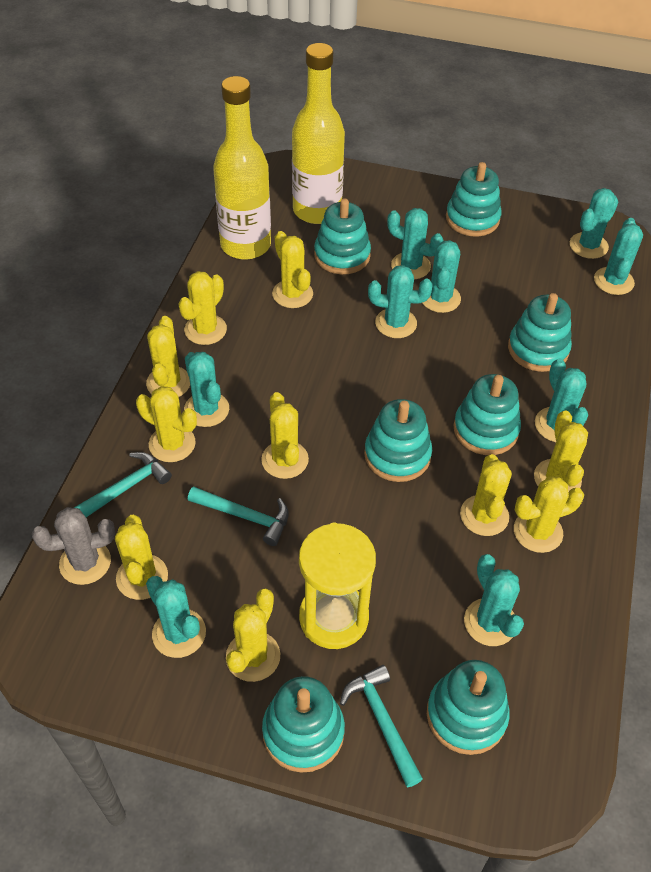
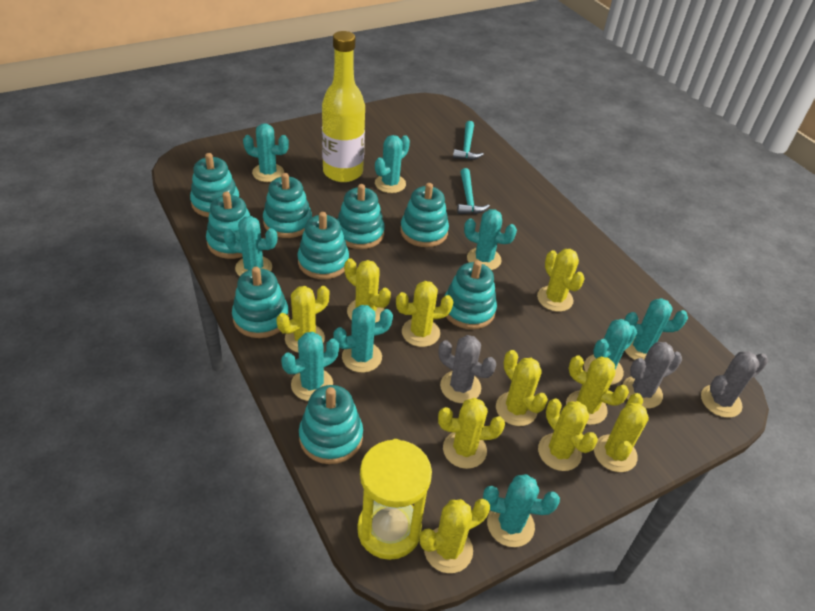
grey cactus: [32,507,115,585] = 1 -> [439,335,496,403] [623,342,682,408] [701,351,768,418] = 3
turquoise hammer: [74,452,172,517] [188,486,289,546] [340,665,423,788] = 3 -> [453,121,484,160] [457,168,490,214] = 2
turquoise stacking toy: [262,676,345,773] [314,198,371,274] [364,399,432,482] [427,660,510,755] [446,162,502,236] [453,374,521,455] [508,293,572,372] = 7 -> [190,153,239,217] [206,192,250,259] [232,267,289,338] [263,173,312,238] [297,212,349,279] [299,385,363,464] [337,184,385,249] [400,183,449,247] [444,260,497,329] = 9
yellow bottle: [213,76,271,260] [292,43,345,224] = 2 -> [322,31,365,182] = 1

